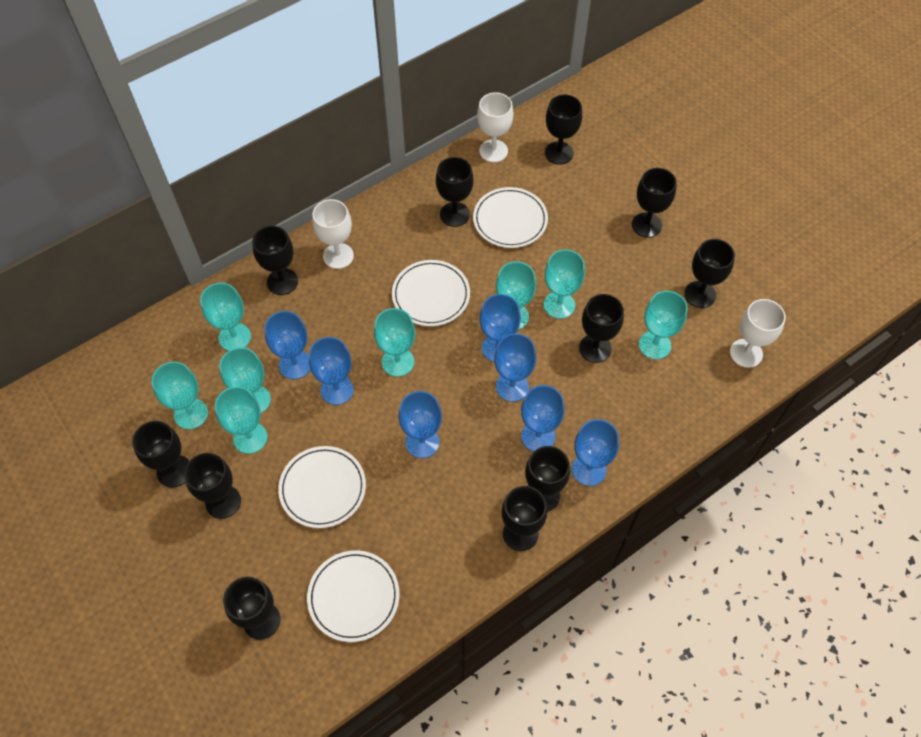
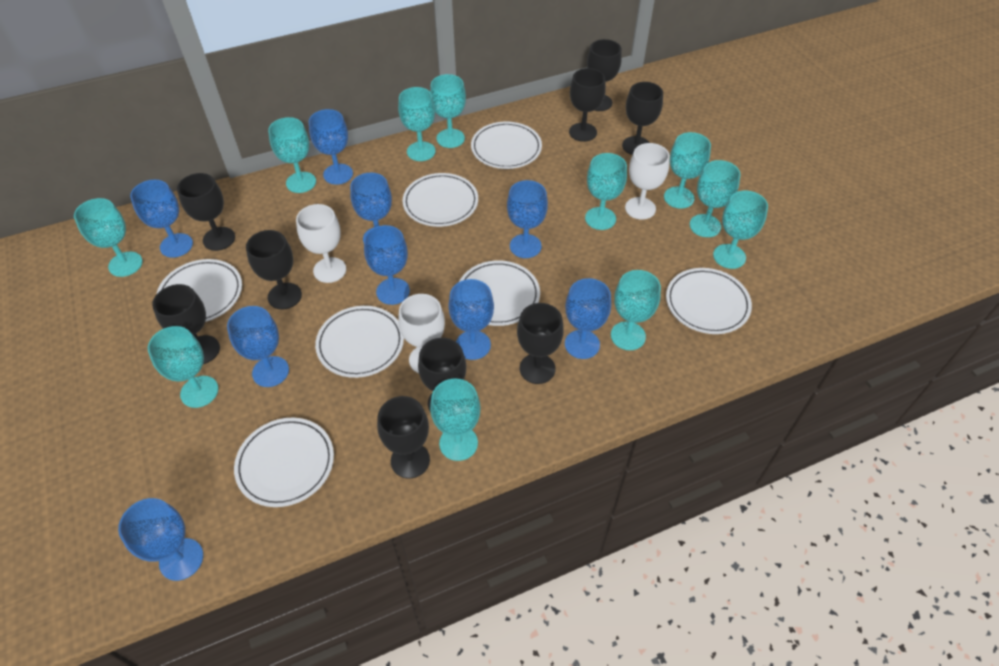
black goblet: [132,421,189,487] [184,453,241,519] [223,577,280,640] [252,226,298,295] [436,157,473,227] [501,486,547,551] [525,446,570,512] [545,95,582,164] [579,294,624,363] [632,168,677,238] [684,239,735,308] = 11 -> [152,284,220,364] [177,173,235,251] [246,230,302,310] [377,396,430,479] [418,338,466,412] [517,303,564,384] [569,68,606,142] [587,39,622,111] [622,82,663,155] = 9
blue goblet: [264,311,310,379] [309,337,354,405] [399,391,442,458] [480,294,521,362] [494,333,536,402] [521,385,565,452] [572,419,619,486] = 7 -> [118,498,203,581] [130,180,193,258] [227,306,289,387] [309,109,353,185] [350,173,392,242] [364,225,410,305] [448,279,494,360] [507,180,548,258] [565,278,611,359] = 9
turquoise goblet: [152,362,208,429] [200,283,251,351] [215,386,267,454] [219,347,271,413] [374,308,415,377] [496,261,536,330] [544,249,585,319] [639,291,688,359] = 8 -> [74,198,143,277] [148,326,218,408] [268,117,316,193] [398,87,435,161] [430,74,466,148] [430,379,480,461] [585,153,627,230] [611,270,661,350] [664,132,711,209] [689,160,740,237] [713,191,768,269] = 11
white plate: [278,446,366,528] [307,550,400,642] [392,260,470,326] [473,187,548,248] = 4 -> [157,259,242,322] [234,418,334,507] [315,306,404,378] [402,173,478,227] [459,260,540,326] [471,122,542,169] [666,268,752,334] = 7

